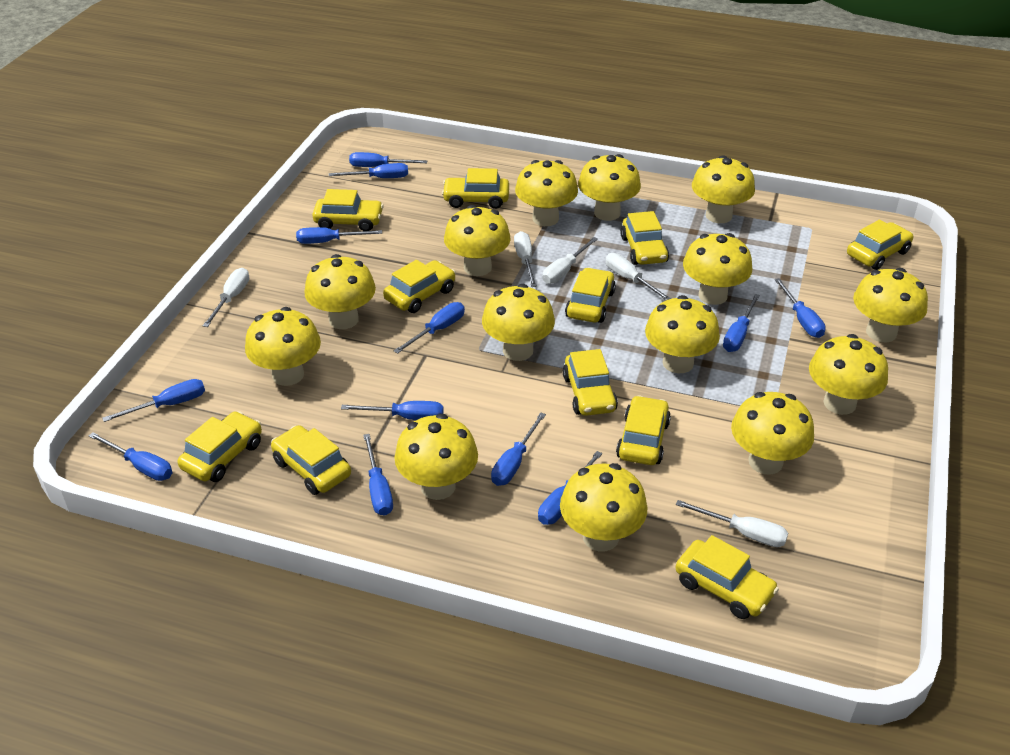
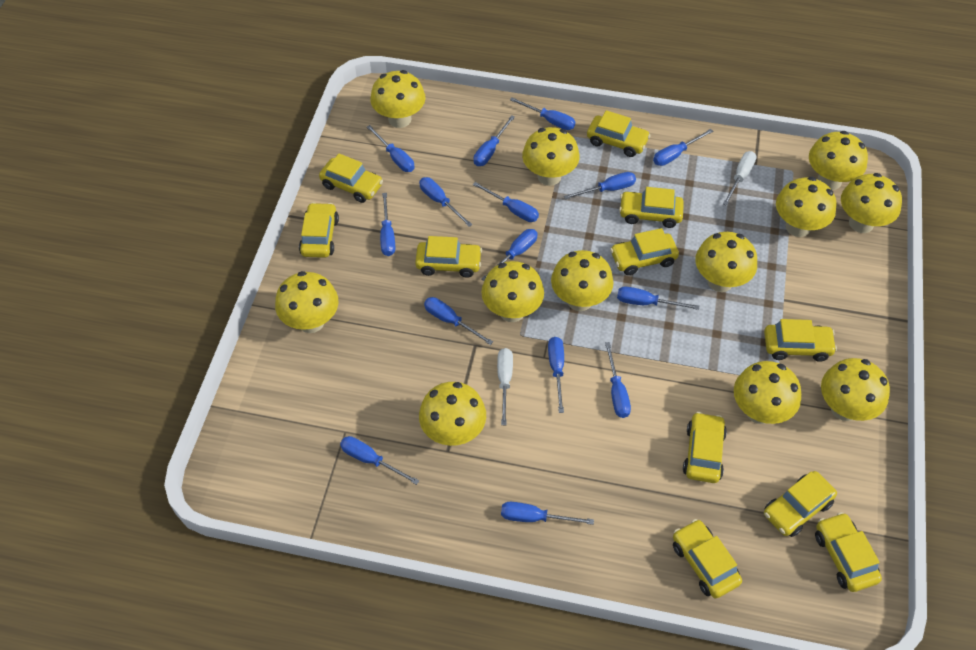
blue screwdriver: [89,432,173,481] [102,379,205,422] [296,227,382,244] [329,163,408,178] [341,401,444,420] [349,152,427,167] [363,434,393,516] [394,302,465,354] [491,412,546,486] [538,451,602,525] [723,294,760,352] [774,278,826,338] = 12 -> [340,436,419,485] [367,125,415,172] [380,193,395,256] [419,177,473,227] [424,297,493,345] [473,182,539,222] [474,115,515,166] [481,229,538,281] [501,502,594,525] [510,97,575,130] [548,337,564,413] [564,172,636,199] [605,342,631,418] [617,287,699,310] [653,129,714,166] = 15
white screwdriver: [203,268,249,327] [514,231,537,287] [543,237,598,284] [605,253,671,300] [676,500,788,547] = 5 -> [497,348,513,425] [723,151,757,206] = 2
yellow mushroom: [245,307,321,386] [304,254,376,329] [394,414,478,500] [444,205,511,276] [482,284,555,361] [515,160,578,226] [560,463,648,551] [578,154,641,221] [645,295,720,374] [683,233,752,305] [692,155,755,223] [731,392,814,475] [809,334,888,415] [853,268,928,342] = 14 -> [275,271,338,333] [370,70,426,128] [419,382,486,446] [481,261,544,322] [522,127,580,186] [551,250,613,311] [695,232,757,292] [734,361,801,424] [776,177,836,237] [809,131,868,190] [821,358,890,421] [841,173,902,233] = 12

